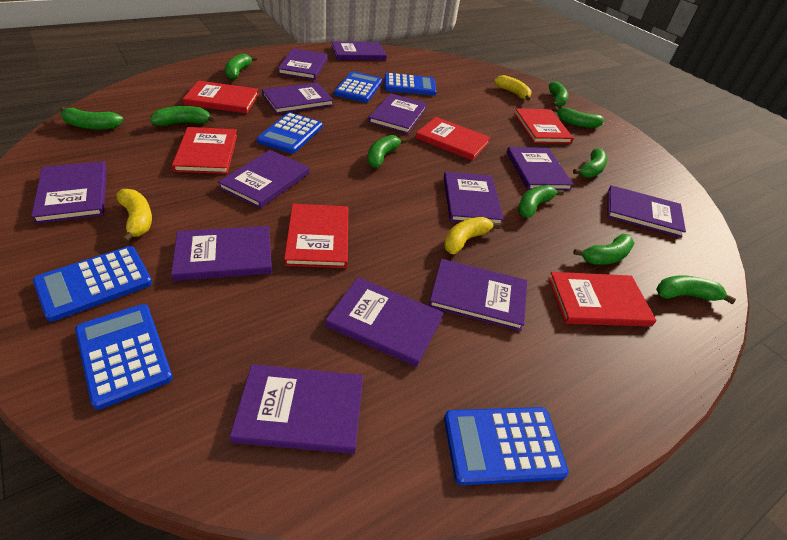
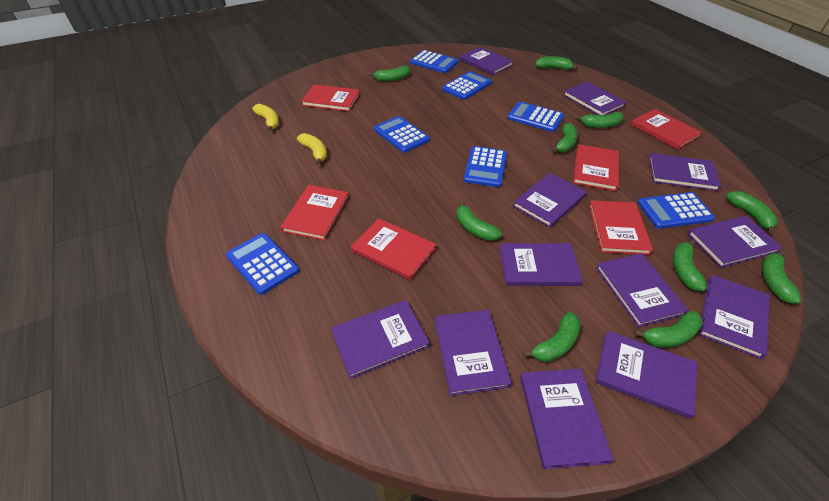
blue calculator: [33,246,152,322] [75,304,173,410] [257,112,322,154] [334,71,382,103] [384,73,437,96] [444,407,569,485] = 6 -> [226,233,299,295] [374,116,430,153] [410,50,458,73] [442,71,492,100] [463,146,507,187] [507,101,564,132] [637,192,715,229] = 7
purple book: [31,161,107,224] [171,226,272,281] [218,150,310,209] [230,364,363,454] [262,82,334,114] [278,48,328,80] [325,277,443,367] [331,41,387,60] [368,93,427,134] [429,259,527,331] [444,171,504,225] [507,147,574,190] [607,185,686,237] = 13 -> [331,300,430,379] [434,310,512,396] [460,47,514,75] [500,243,583,286] [513,173,587,228] [520,368,613,469] [564,81,626,115] [595,331,697,419] [596,253,689,327] [649,153,721,191] [688,216,783,268] [699,275,770,359] = 12
yellow banana: [116,189,152,243] [444,217,501,254] [494,75,531,101] = 3 -> [252,104,279,132] [297,133,327,165] = 2

